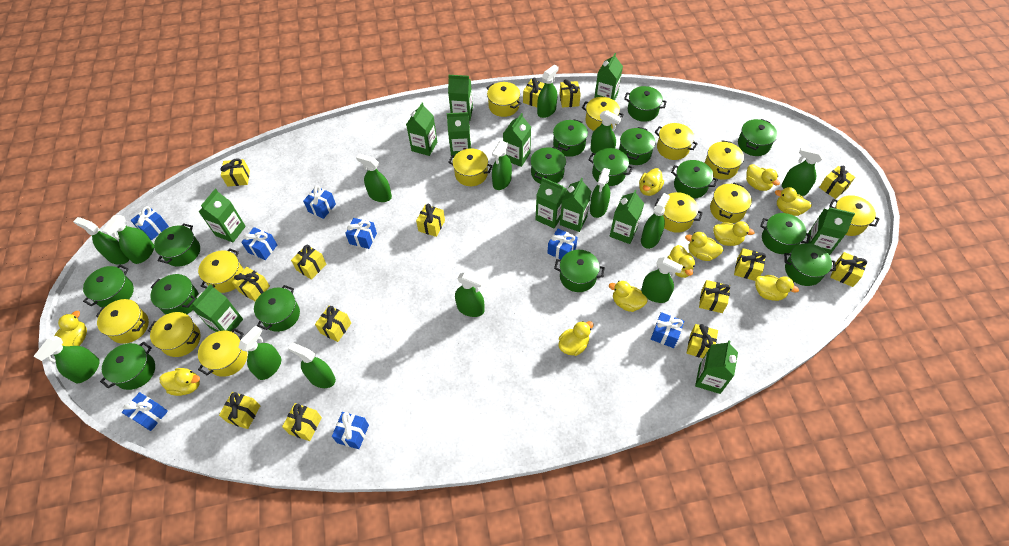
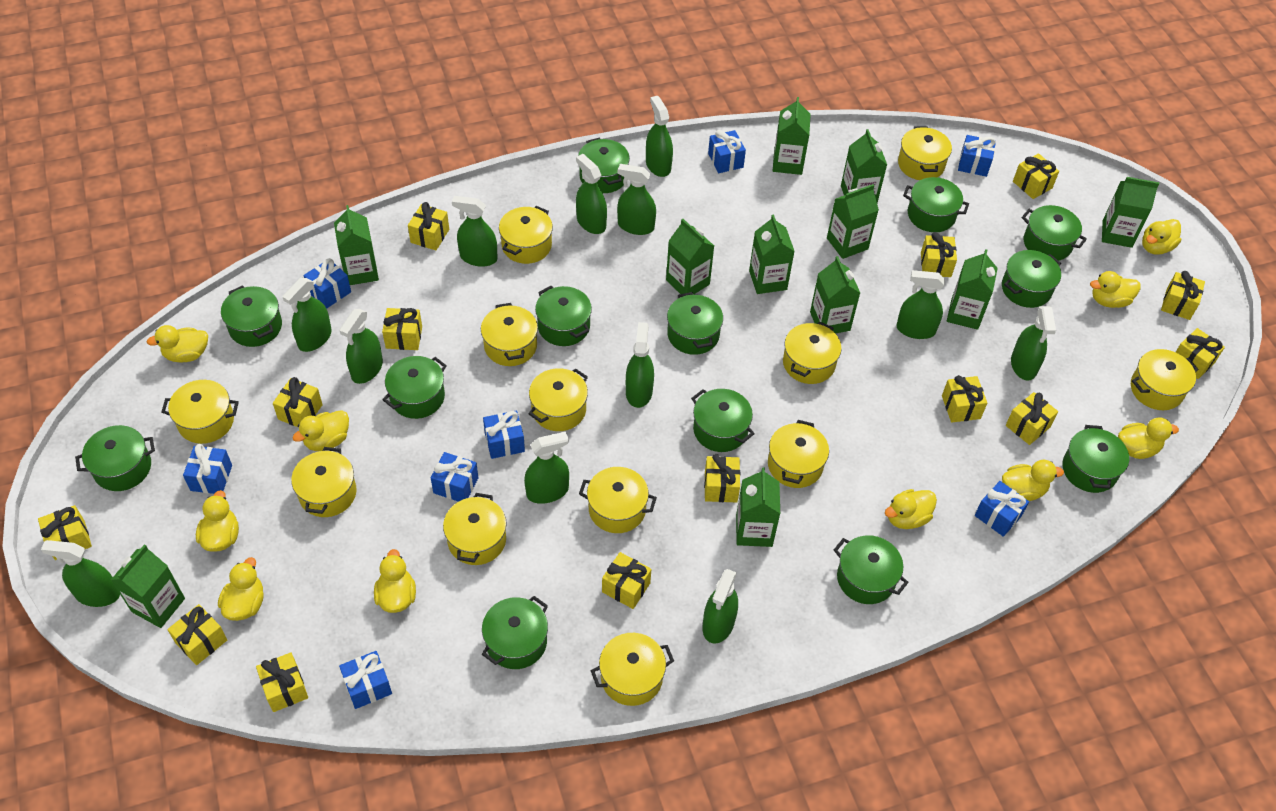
green carton: [191,284,243,332] [199,189,246,242] [406,103,437,156] [447,112,471,158] [448,75,473,121] [503,113,531,167] [535,177,567,228] [560,178,591,232] [594,53,623,101] [610,190,644,244] [695,341,738,394] [807,207,855,256] = 12 -> [111,544,185,628] [334,205,379,285] [666,219,714,294] [736,467,780,547] [749,214,795,294] [773,97,811,175] [810,256,860,334] [827,184,879,259] [841,129,887,203] [947,249,998,330] [1102,177,1159,248] = 11
green pot: [83,264,134,308] [100,341,155,390] [150,274,199,315] [154,223,200,267] [254,285,300,332] [530,147,566,184] [553,119,588,157] [554,250,605,292] [588,148,633,186] [619,127,655,165] [624,86,667,122] [671,160,718,199] [738,119,777,156] [760,213,811,254] [784,243,836,286] = 15 -> [75,425,155,491] [221,285,282,347] [382,356,447,419] [482,596,548,669] [535,286,592,346] [578,138,630,193] [667,292,723,355] [691,389,755,452] [834,535,909,604] [903,177,969,232] [1002,250,1061,308] [1022,205,1087,261] [1062,425,1129,493] = 13
green spray bottle: [33,336,100,383] [73,217,130,265] [102,215,154,264] [238,325,281,380] [288,343,336,388] [356,154,392,202] [455,272,484,317] [492,141,512,190] [537,65,559,118] [590,110,622,154] [590,168,610,218] [641,193,670,249] [641,257,683,303] [782,147,823,196] = 14 -> [41,540,120,607] [282,278,332,352] [339,309,383,384] [452,196,498,267] [524,432,569,504] [576,154,607,234] [617,164,656,235] [626,322,654,408] [646,96,673,177] [703,569,738,644] [897,270,945,339] [1011,306,1056,381] = 12
yellow duck: [54,311,87,346] [160,368,200,396] [558,321,594,356] [609,281,648,312] [639,168,664,196] [667,245,695,278] [685,232,723,261] [713,221,755,246] [746,164,780,191] [755,275,799,301] [775,187,812,216] = 11 -> [147,325,208,363] [196,490,239,552] [218,557,264,621] [292,410,349,451] [374,549,416,613] [885,489,937,529] [1002,460,1064,501] [1090,271,1141,308] [1118,417,1179,459] [1142,219,1181,255] = 10

